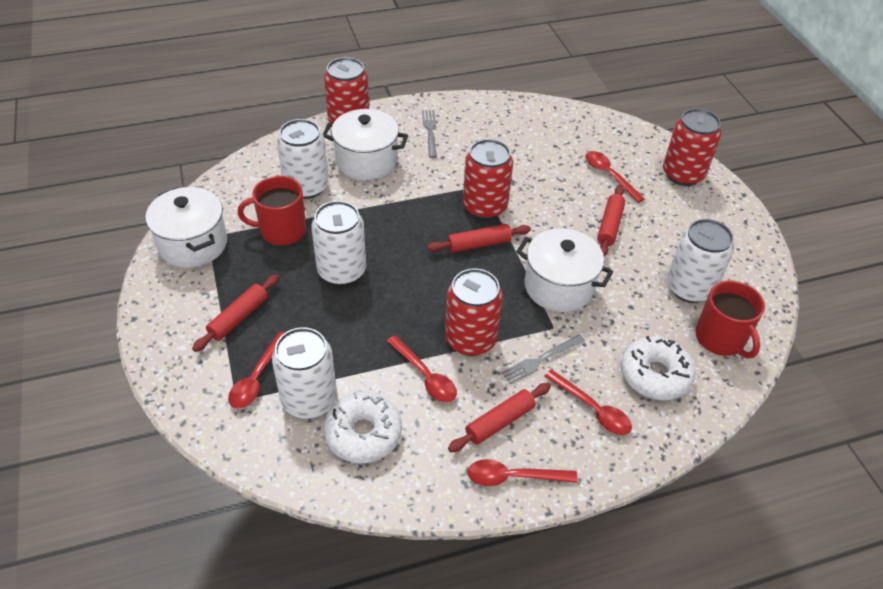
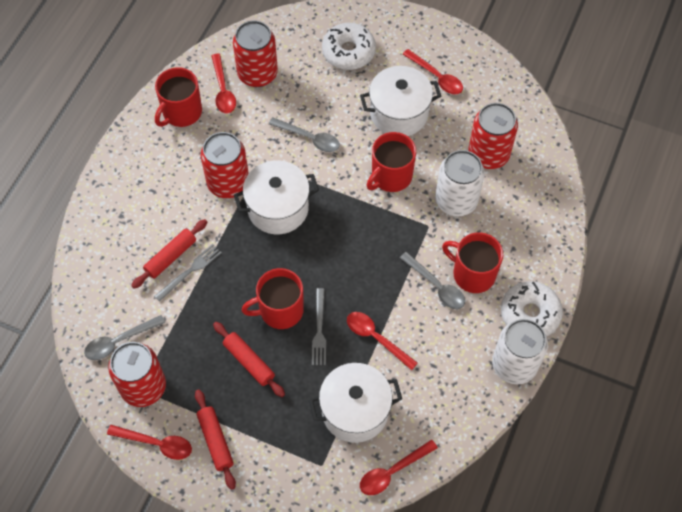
grey spoon: none = 0 -> [84,315,165,360] [269,117,340,152] [400,252,465,309] = 3
red mug: [238,176,306,245] [696,280,765,359] = 2 -> [155,67,202,127] [242,268,304,329] [367,132,416,192] [442,232,503,293] = 4
red rolling pin: [192,274,279,352] [427,224,531,253] [448,383,551,452] [597,185,625,256] = 4 -> [131,219,207,289] [195,389,236,490] [213,322,285,397] = 3
white can: [272,327,337,419] [277,119,329,199] [311,201,366,285] [667,219,734,303] = 4 -> [435,150,485,216] [492,319,548,384] = 2

